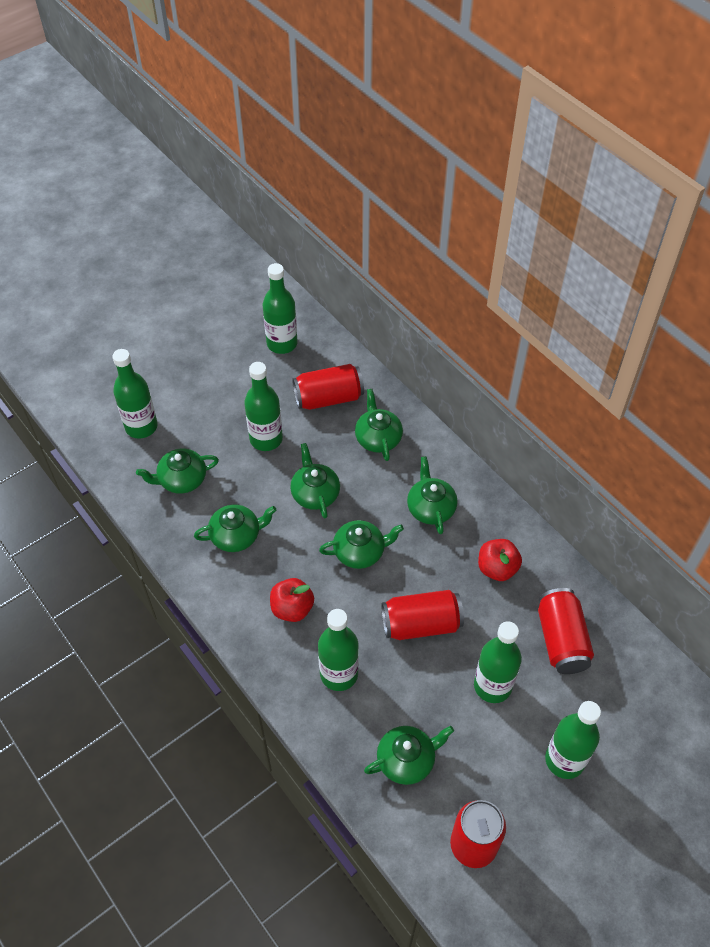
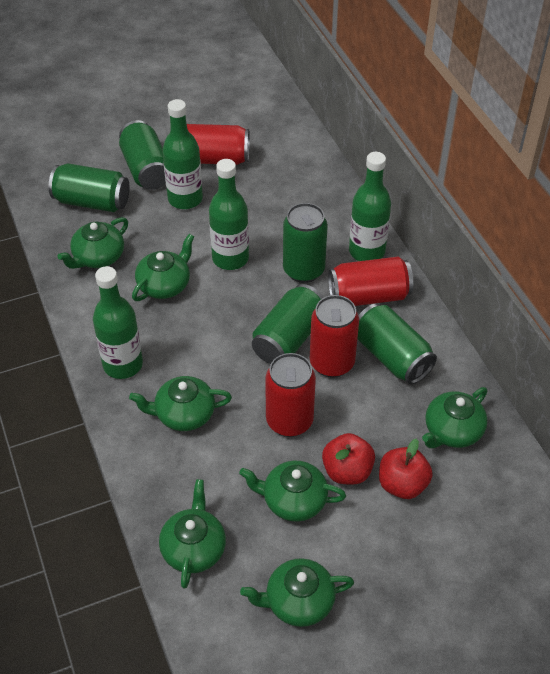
green bottle: [112,349,158,439] [244,362,283,451] [263,263,298,354] [318,609,359,691] [474,621,522,703] [545,701,601,779] = 6 -> [93,266,143,379] [162,99,203,209] [209,159,249,270] [349,152,391,261] = 4
green can: none = 0 -> [49,163,130,212] [119,120,166,190] [252,284,324,364] [283,203,328,283] [357,303,437,384] = 5

